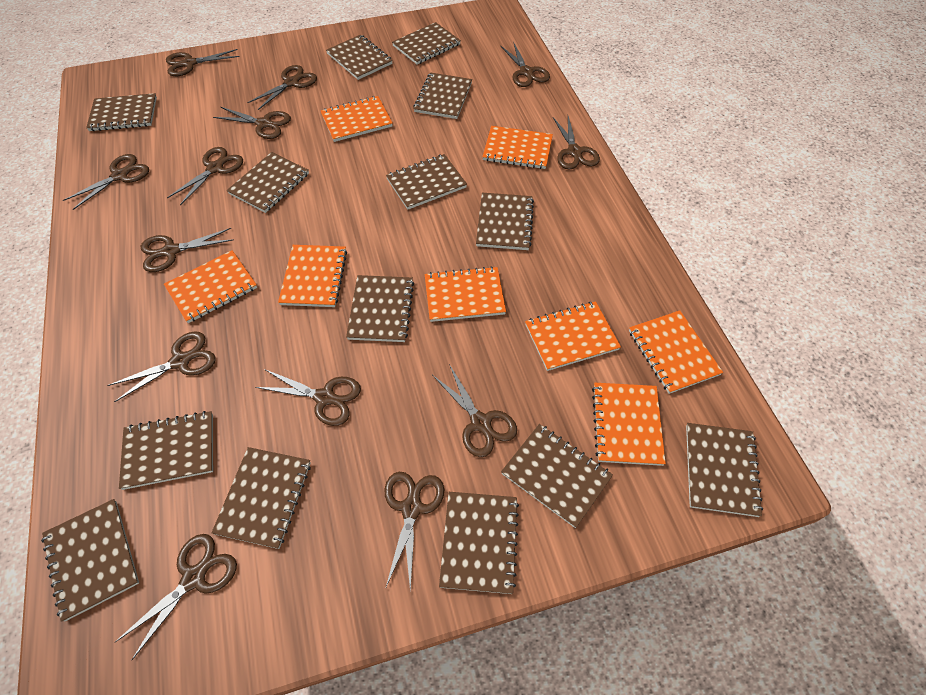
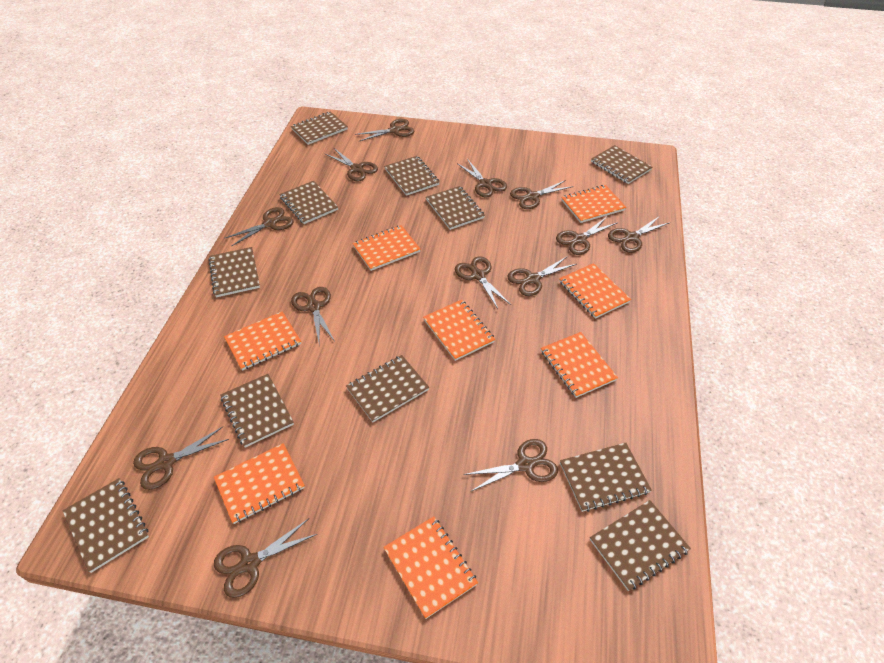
brown notebook: [41,499,139,622] [86,93,157,131] [119,411,213,490] [212,447,311,549] [227,152,309,213] [326,35,393,80] [346,275,414,342] [386,154,467,210] [392,22,461,64] [413,72,472,119] [439,492,519,594] [476,193,534,250] [501,424,613,528] [686,423,763,517] = 14 -> [62,478,149,573] [208,247,260,297] [221,374,294,448] [279,181,338,224] [291,111,348,145] [346,355,429,422] [384,156,439,196] [426,186,485,230] [560,443,652,512] [590,500,691,591] [591,145,652,184] = 11

